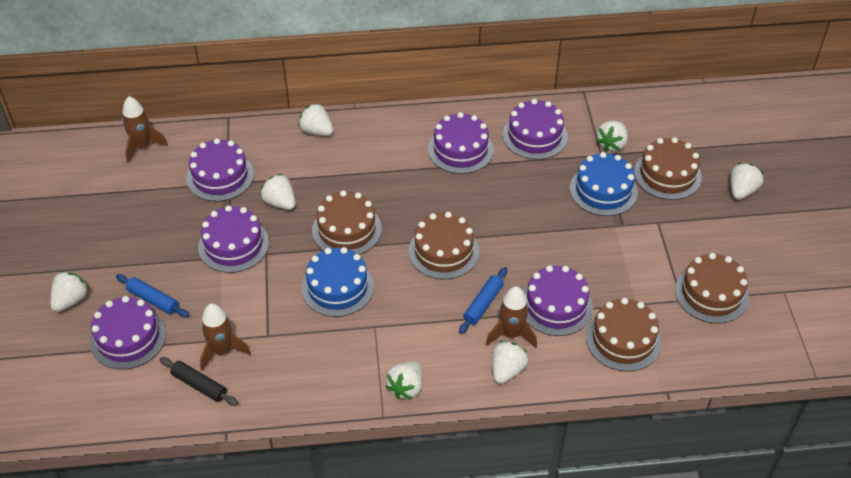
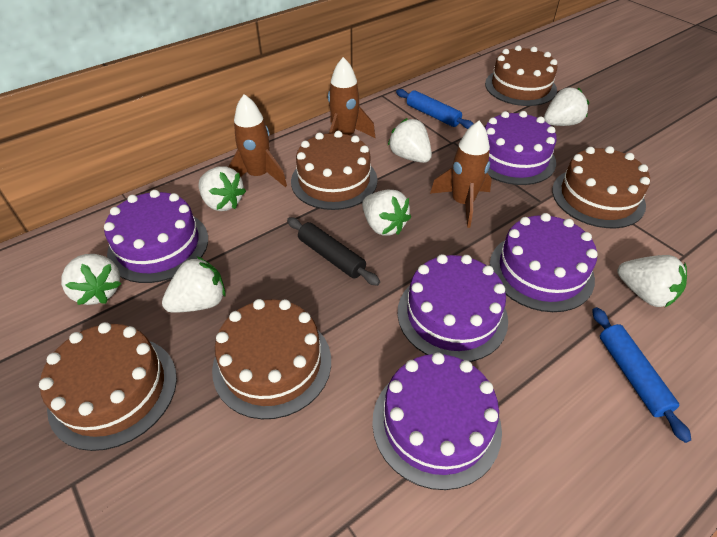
blue cake: [301,247,374,317] [570,152,638,216] = 2 -> none = 0
purple cake: [90,296,166,370] [186,138,254,202] [198,205,269,273] [428,112,494,174] [503,99,568,160] [523,265,593,336] = 6 -> [104,190,208,283] [372,352,502,490] [398,254,508,362] [485,111,557,185] [490,213,598,312] = 5

